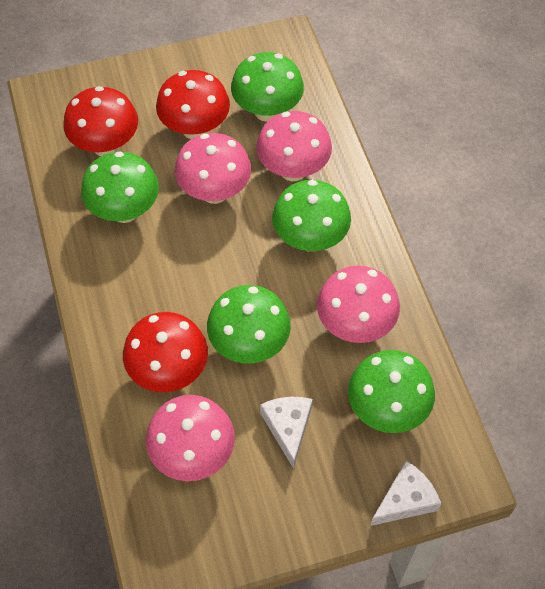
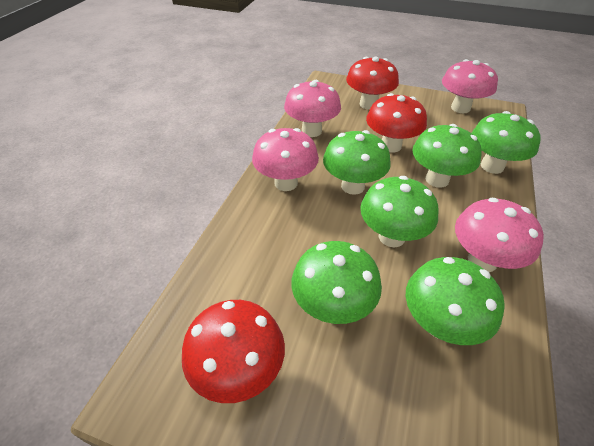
green mushroom: [81,151,159,223] [207,285,291,364] [231,52,304,122] [272,180,351,251] [348,350,435,433] = 5 -> [291,241,382,324] [323,130,391,195] [360,176,438,247] [406,257,505,345] [413,124,481,188] [472,111,541,174] = 6
white cheese: [260,397,313,469] [370,461,441,526] = 2 -> none = 0

